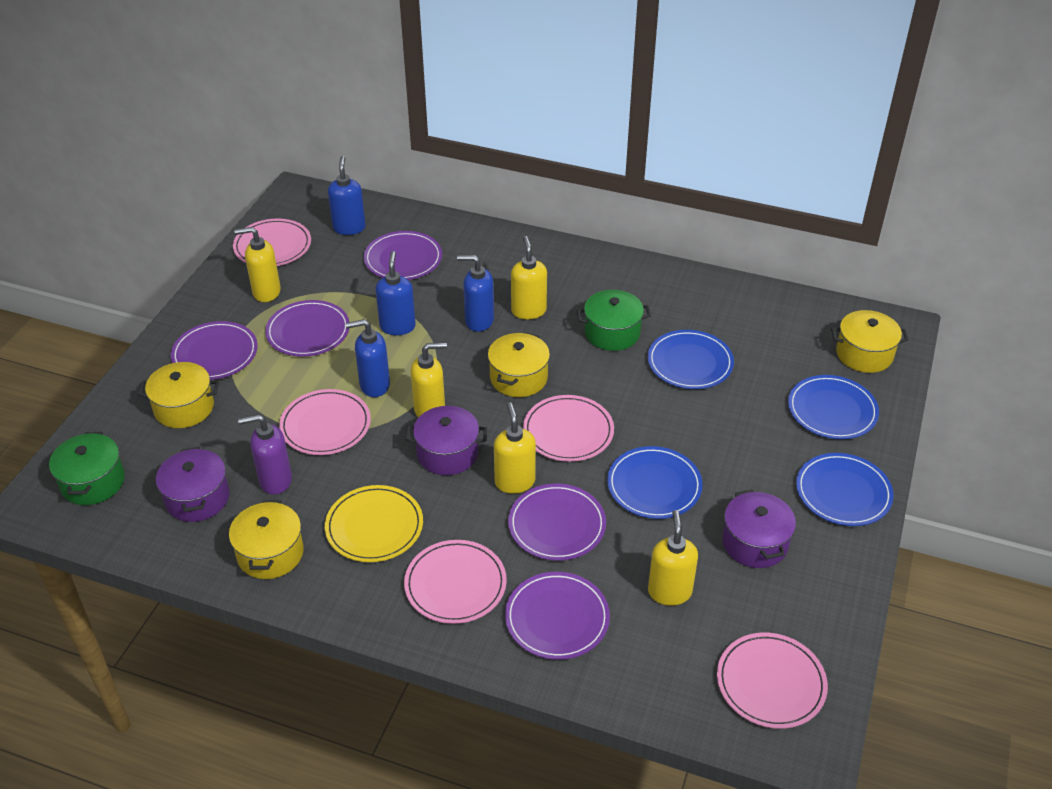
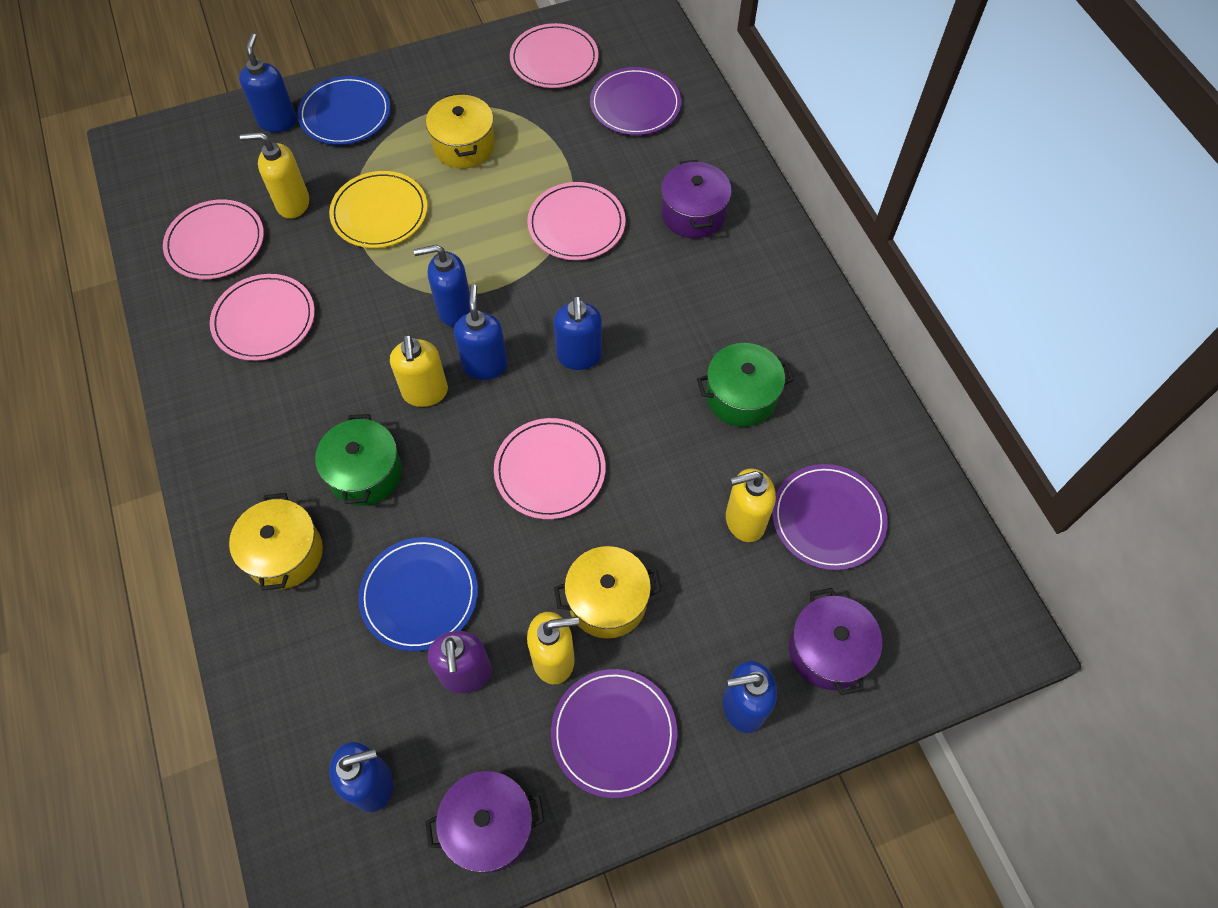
blue plate: [607,446,703,519] [648,330,734,389] [788,375,879,439] [796,453,894,526] = 4 -> [298,76,390,145] [358,537,478,651] = 2
blue soap dispenser: [328,156,366,235] [345,319,390,397] [375,251,416,335] [457,255,494,332] = 4 -> [239,33,297,132] [329,742,393,812] [414,245,470,327] [454,284,508,380] [554,296,602,370] [723,661,777,733] = 6
purple plate: [171,321,258,380] [265,300,349,357] [364,231,442,280] [505,572,610,660] [508,484,606,561] = 5 -> [551,669,677,798] [590,67,681,135] [772,464,888,570] = 3
yellow pot: [138,362,219,428] [229,500,304,579] [488,332,550,397] [831,310,908,373] = 4 -> [229,493,323,591] [426,93,495,168] [554,546,661,639] = 3
yellow soap dispenser: [234,227,281,302] [411,342,447,418] [494,402,536,494] [511,236,547,319] [648,510,698,606] = 5 -> [240,132,309,219] [390,334,448,407] [527,612,579,684] [726,468,776,542] = 4

